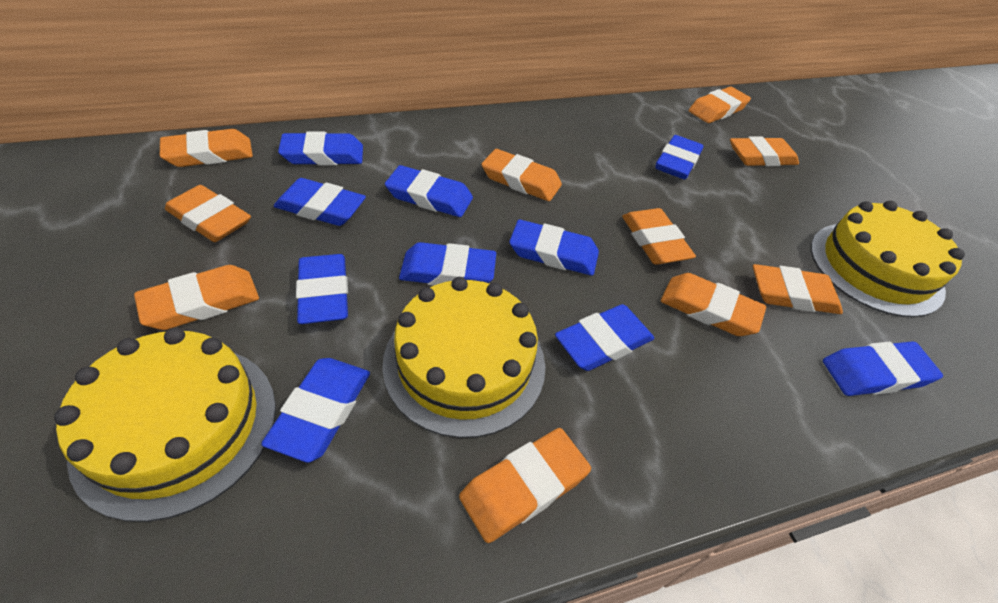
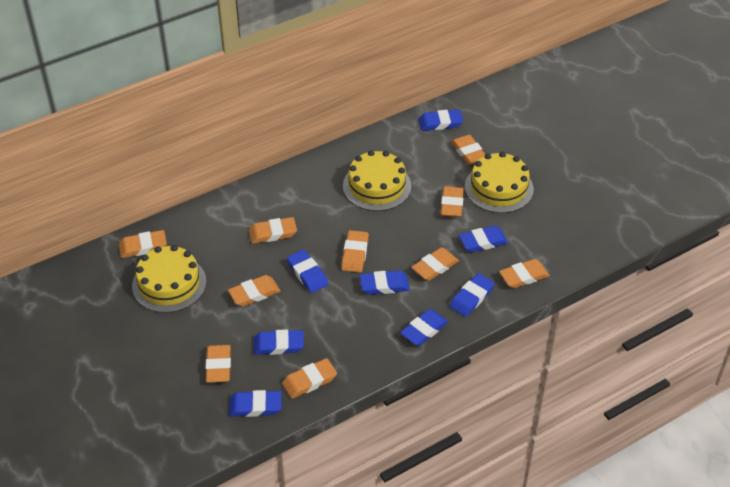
blue eraser: [261,358,370,463] [274,178,366,226] [278,131,363,165] [296,254,348,324] [385,165,473,217] [399,242,496,286] [509,220,599,276] [555,304,654,371] [655,135,703,179] [823,342,943,396] = 10 -> [229,390,282,417] [253,329,304,355] [287,249,328,293] [359,270,410,295] [400,309,448,346] [418,110,463,131] [449,273,495,317] [459,226,508,252] = 8

